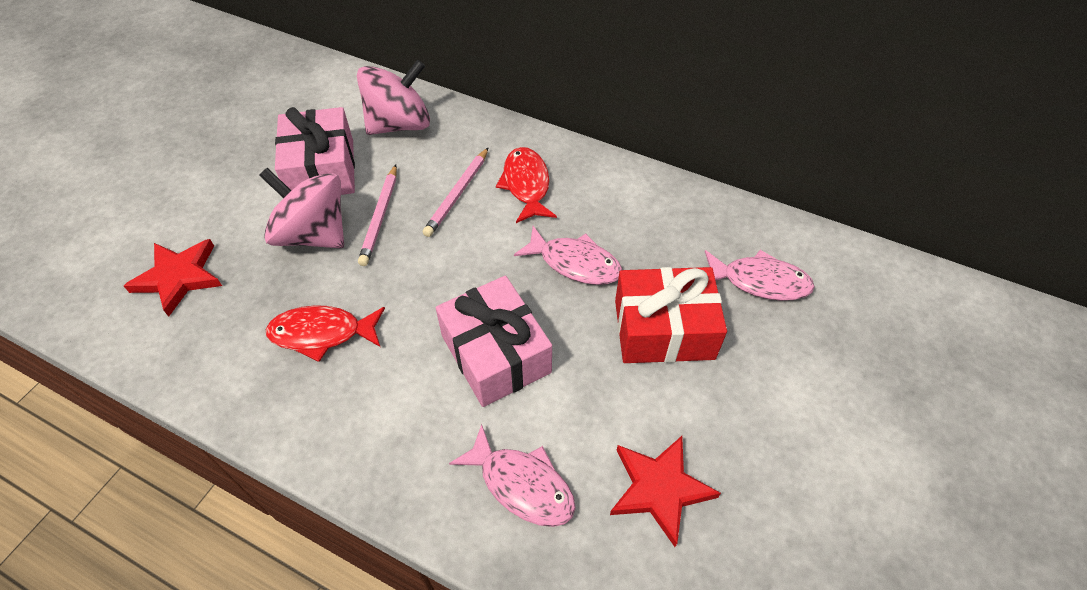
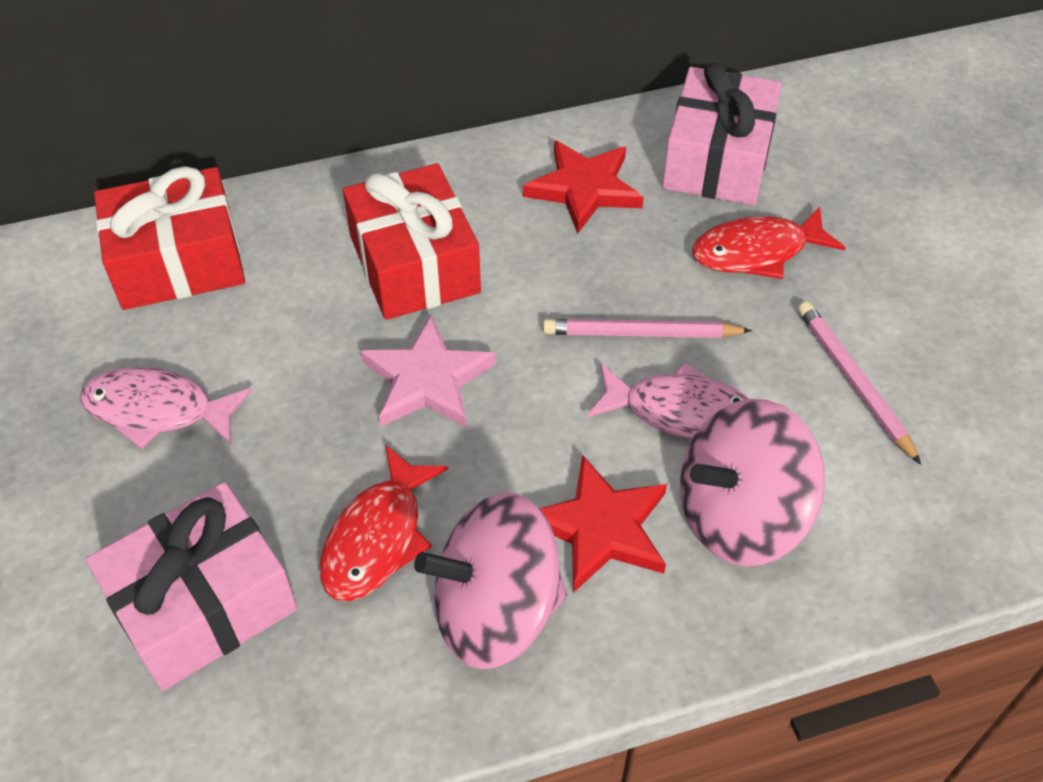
pink fish: [449,424,576,527] [514,226,623,285] [705,250,815,301] = 3 -> [80,367,252,449] [587,362,749,439] = 2
pink star: none = 0 -> [361,315,496,428] = 1
red gift: [615,267,727,363] = 1 -> [94,166,245,310] [343,163,481,320] = 2

